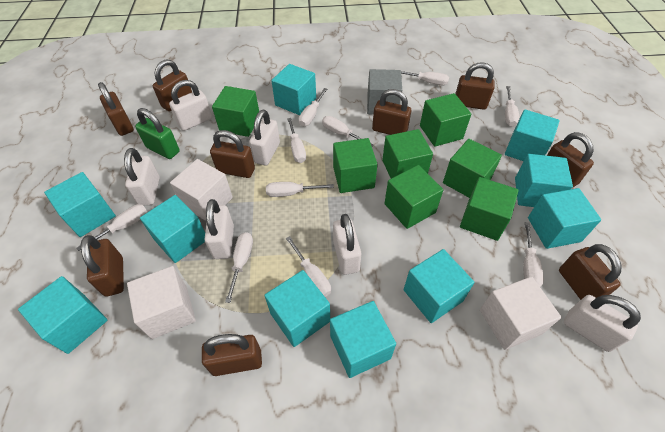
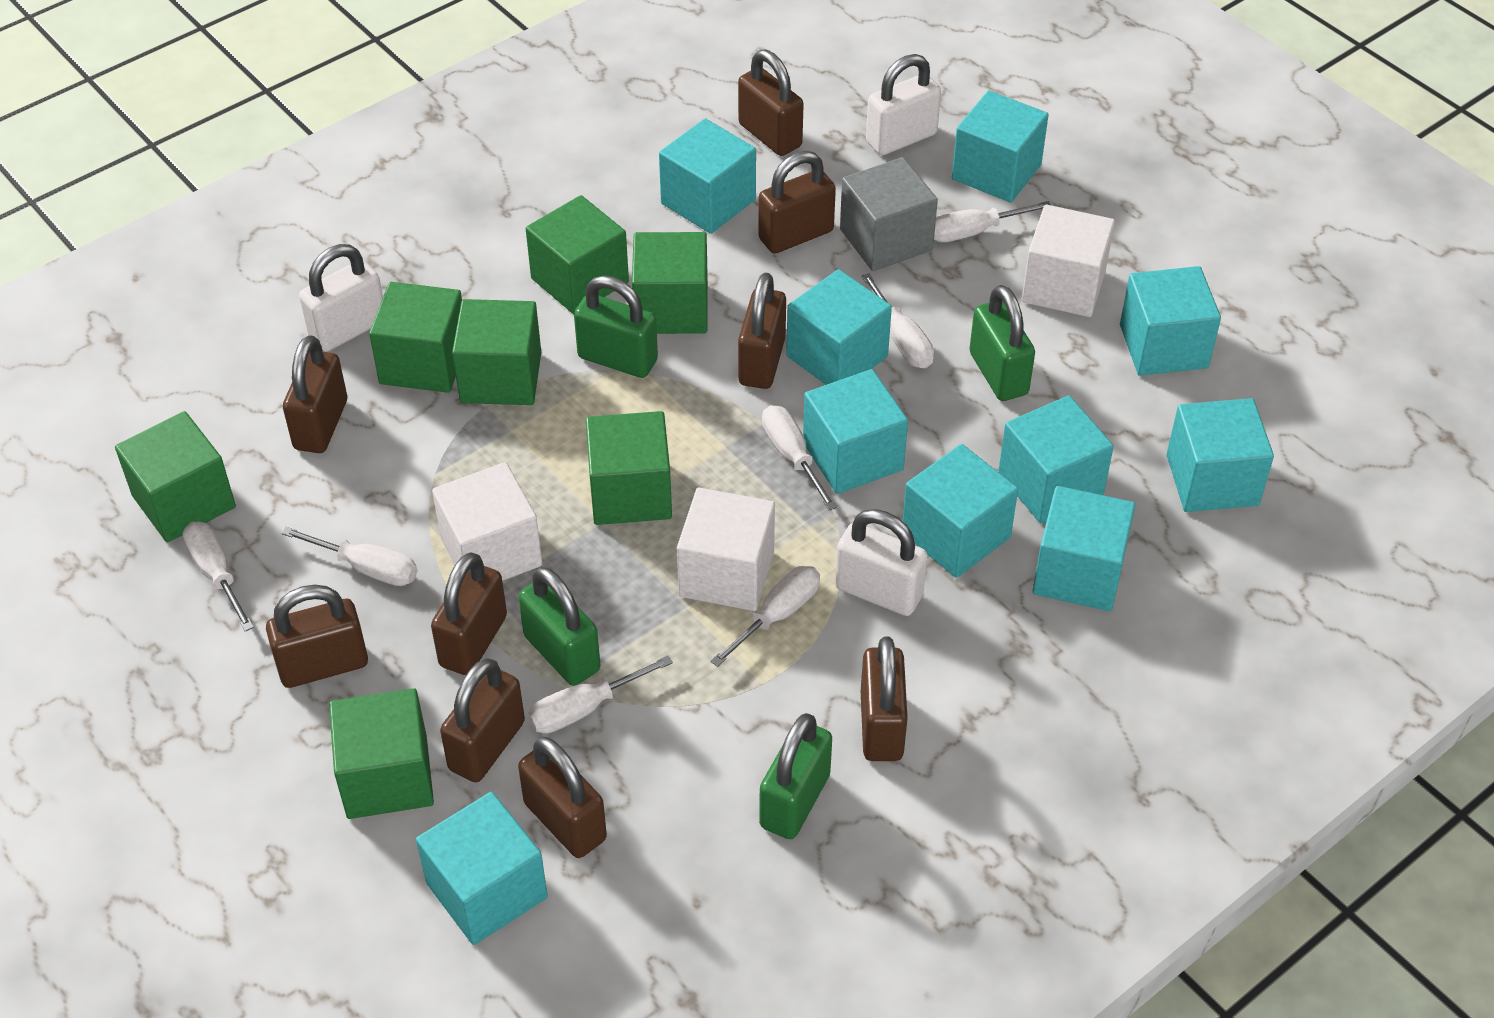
green padlock: [135,108,180,159] = 1 -> [518,567,600,686] [574,275,658,378] [759,713,832,839] [969,285,1035,401] = 4
white padlock: [124,148,160,206] [169,80,212,131] [204,199,234,259] [249,110,280,166] [333,214,361,275] [564,295,641,352] = 6 -> [299,244,383,352] [835,509,928,616] [866,54,941,155] = 3
white screwdriver: [77,204,147,251] [225,232,253,303] [266,182,334,197] [286,236,331,297] [287,118,306,163] [299,88,327,127] [322,116,374,146] [401,71,449,85] [505,86,520,127] [523,222,544,287] = 10 -> [183,522,254,632] [281,527,417,586] [528,655,673,734] [710,566,820,667] [762,405,837,510] [861,273,934,368] [934,201,1051,242] = 7

